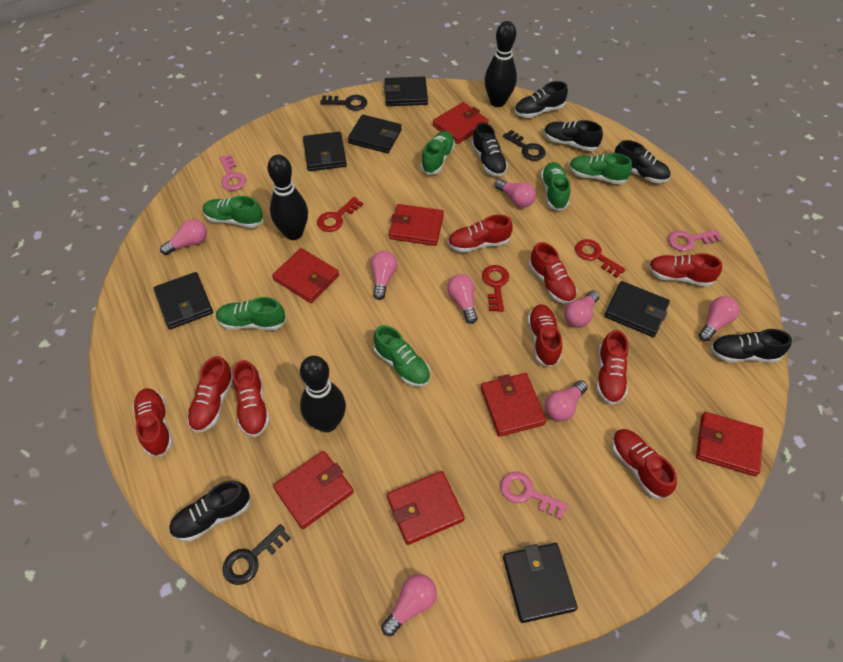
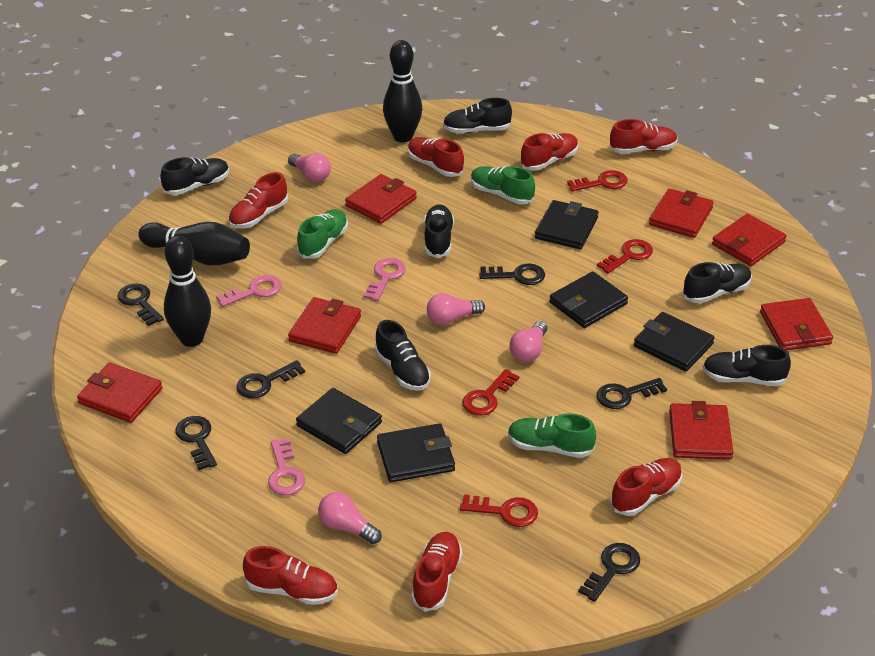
black key: [223,524,291,585] [320,95,367,111] [503,130,546,161] = 3 -> [117,283,164,326] [176,416,217,470] [236,360,305,399] [479,264,545,285] [578,543,640,602] [597,378,667,409] = 6
black wallet: [153,272,213,329] [303,132,347,171] [348,114,402,153] [384,76,428,106] [503,543,578,623] [604,281,670,337] = 6 -> [296,388,382,454] [377,423,455,482] [535,200,599,249] [549,271,628,328] [634,312,715,372] = 5
green shoe: [203,196,263,228] [216,297,286,330] [374,325,430,387] [421,131,455,175] [541,162,570,211] [569,153,632,185] = 6 -> [297,209,348,259] [471,166,535,204] [508,413,596,458] = 3
pink light bulb: [160,219,207,255] [371,251,398,300] [381,574,437,636] [447,274,477,324] [495,179,536,208] [545,380,588,421] [564,290,599,328] [699,296,739,341] = 8 -> [288,153,331,182] [318,492,382,544] [427,293,485,325] [510,321,547,362] = 4
red key: [317,197,363,232] [482,265,509,312] [575,239,626,278] = 3 -> [460,494,538,527] [462,369,519,416] [567,170,628,191] [597,239,653,274] = 4
red shoe: [133,388,173,457] [187,356,233,433] [233,360,270,437] [448,214,513,253] [527,304,562,368] [529,242,577,304] [597,330,628,405] [612,429,677,499] [648,253,722,287] = 9 -> [228,172,288,228] [243,546,338,605] [408,137,464,177] [411,532,462,612] [520,133,578,171] [610,119,678,154] [610,458,682,516] = 7

